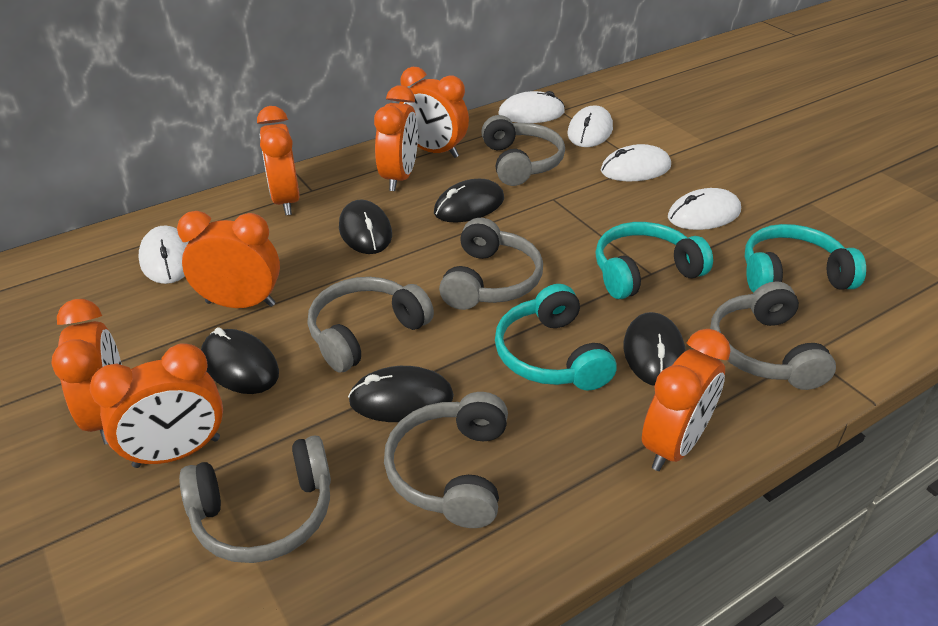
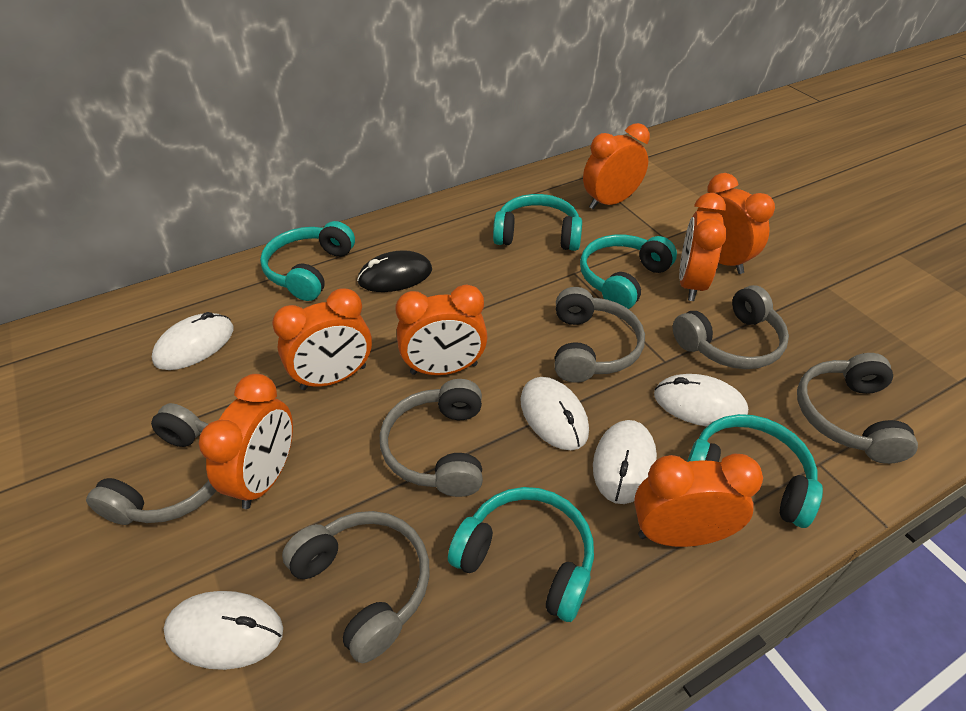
black mouse: [201,327,279,394] [339,200,392,254] [348,366,454,422] [434,179,504,223] [624,312,686,386] = 5 -> [357,250,432,292] = 1
turquoise headphones: [495,284,617,391] [596,222,713,299] [744,224,866,293] = 3 -> [260,221,355,301] [448,487,594,622] [493,194,582,251] [580,234,677,309] [687,414,823,528] = 5

